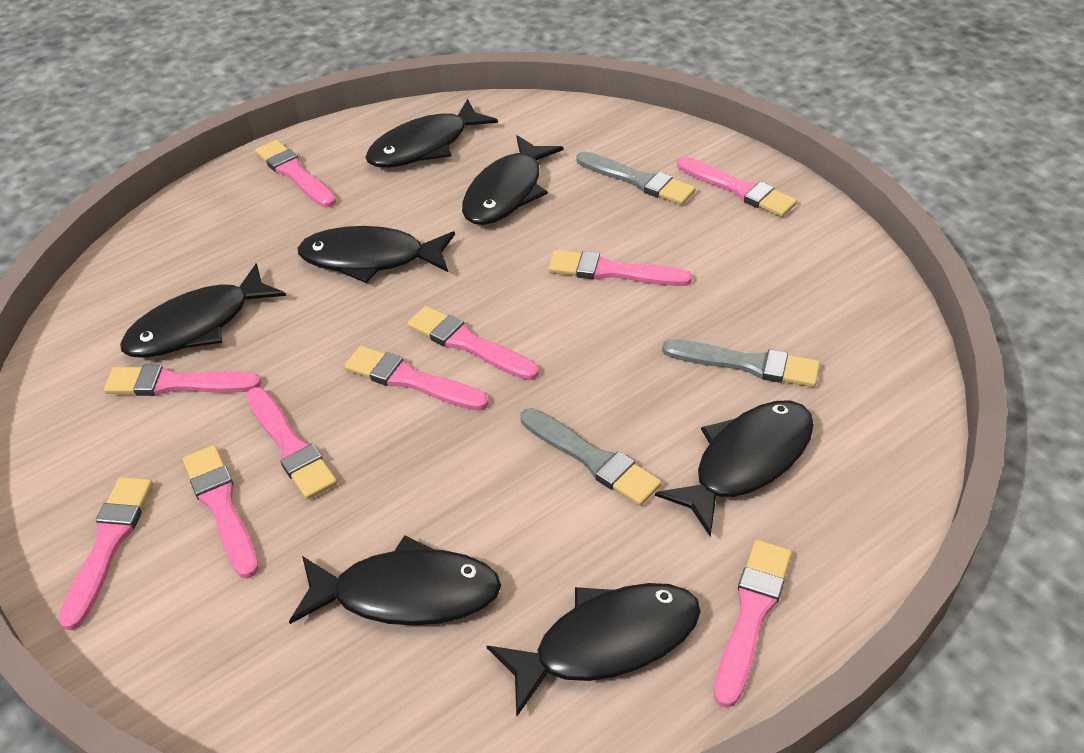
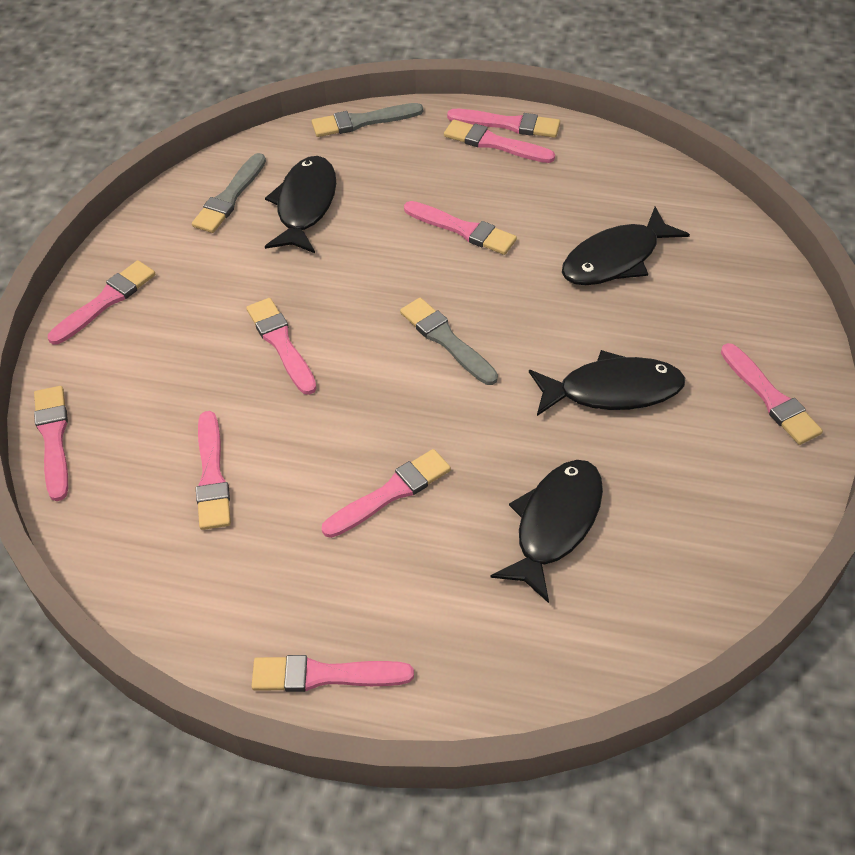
black fish: [120,263,286,358] [289,536,501,626] [297,226,455,283] [365,99,498,168] [462,135,563,225] [487,583,701,716] [655,401,814,537] = 7 -> [265,156,336,253] [490,460,603,603] [529,350,685,416] [562,207,690,285] = 4

